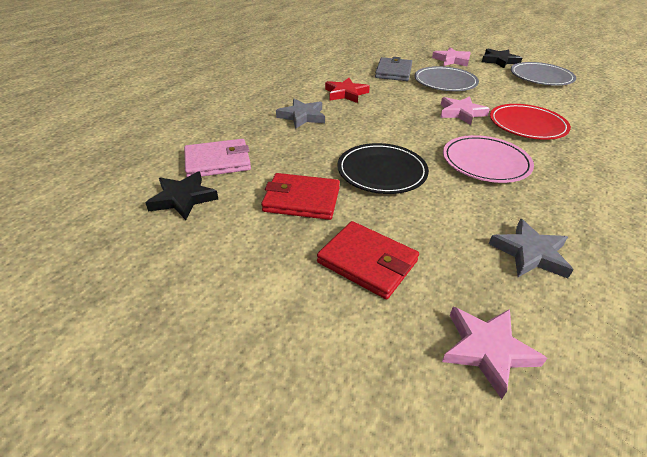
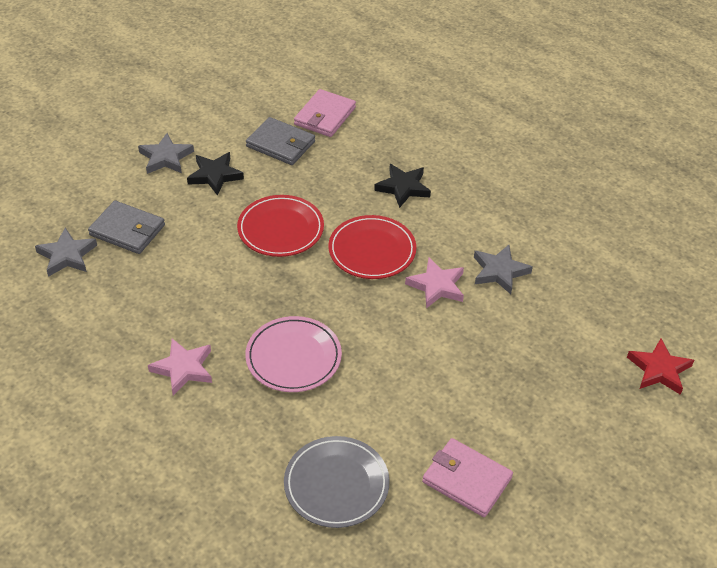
black plate: [337,143,429,194] = 1 -> none = 0
grey plate: [414,66,479,91] [511,62,576,86] = 2 -> [284,436,389,528] = 1
grey star: [276,99,325,129] [489,218,573,278] = 2 -> [35,228,97,277] [138,133,194,174] [474,245,533,294] = 3
grey wallet: [375,57,412,81] = 1 -> [88,200,165,254] [246,117,315,165] = 2
pink star: [432,47,471,66] [440,96,490,125] [442,307,547,399] = 3 -> [148,338,212,396] [405,257,464,308] = 2
pink wallet: [184,139,251,177] = 1 -> [294,89,356,137] [422,438,513,517] = 2
red plate: [490,104,571,140] = 1 -> [237,195,324,257] [328,215,416,279] = 2
red wallet: [261,173,340,220] [317,221,419,299] = 2 -> none = 0

